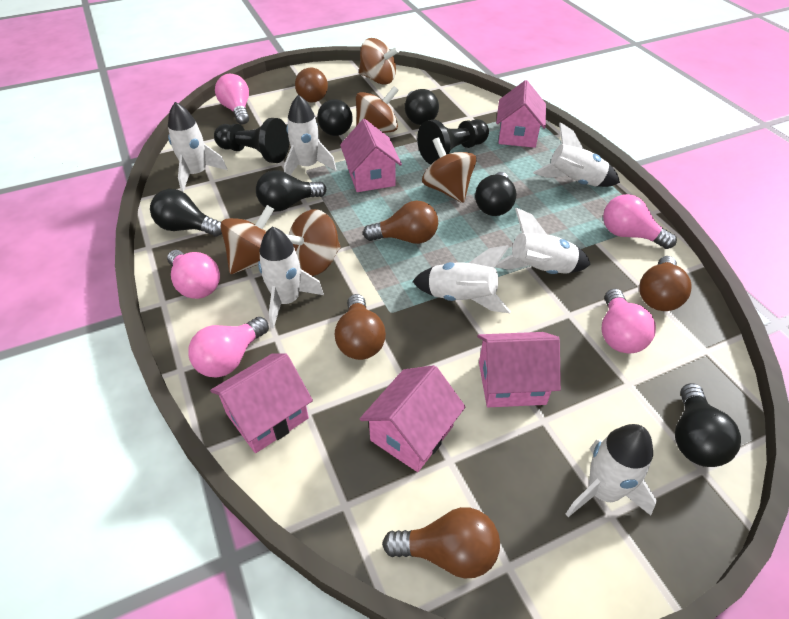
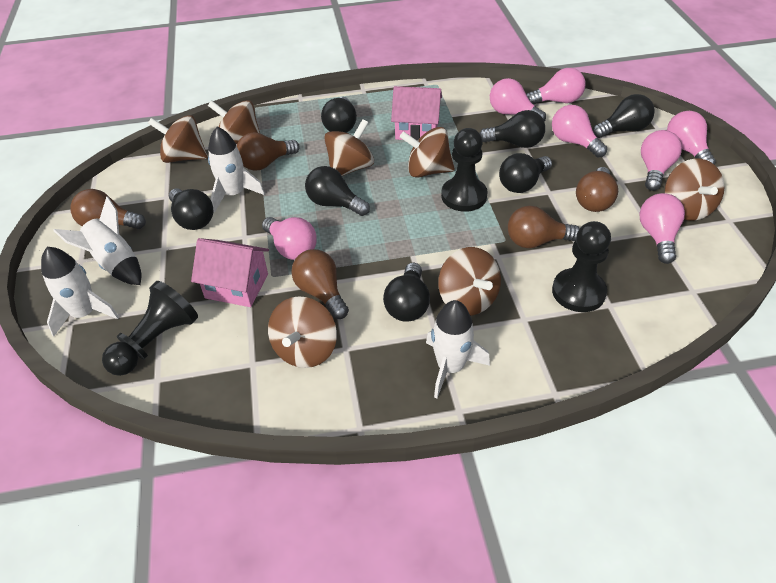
black light bulb: [150,189,222,237] [256,170,326,211] [317,99,353,136] [405,89,439,125] [475,172,516,216] [675,383,741,467] = 6 -> [169,188,213,230] [305,166,370,216] [321,97,357,133] [383,263,430,322] [480,110,545,148] [499,153,552,193] [593,94,655,138] = 7
black pawn: [214,118,289,163] [417,119,489,164] = 2 -> [102,281,198,376] [441,128,488,212] [552,221,611,312] = 3
brown spinning top: [220,205,274,274] [285,209,341,276] [356,86,399,133] [359,38,400,85] [422,137,476,203] = 5 -> [148,115,208,163] [208,100,260,144] [268,296,337,368] [324,119,374,176] [400,127,455,178] [438,247,501,316] [664,159,725,221] = 7
pink house: [210,353,313,453] [340,119,402,192] [360,365,466,472] [477,332,561,407] [496,80,546,148] = 5 -> [191,238,269,307] [391,86,442,141] = 2
pink light bulb: [167,250,220,299] [188,317,269,378] [215,74,249,124] [602,289,656,353] [603,194,677,249] = 5 -> [262,217,317,260] [490,78,546,121] [526,68,586,104] [552,105,607,157] [639,193,685,264] [641,130,682,191] [667,111,716,164] = 7
white rocket: [168,102,227,192] [258,227,324,329] [284,95,337,175] [412,245,511,313] [495,208,591,274] [533,122,620,187] [566,424,657,517] = 7 -> [41,247,119,337] [53,196,142,285] [208,127,265,213] [426,300,490,398] = 4

